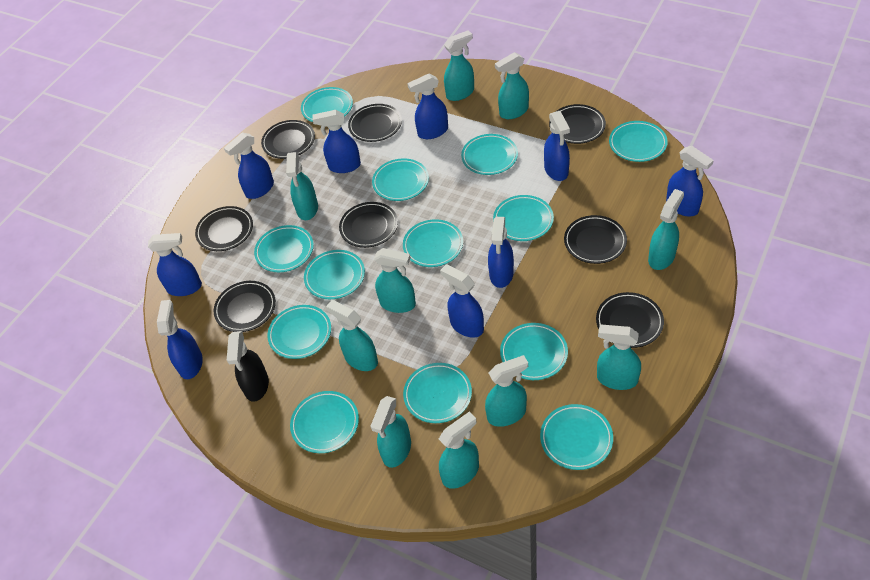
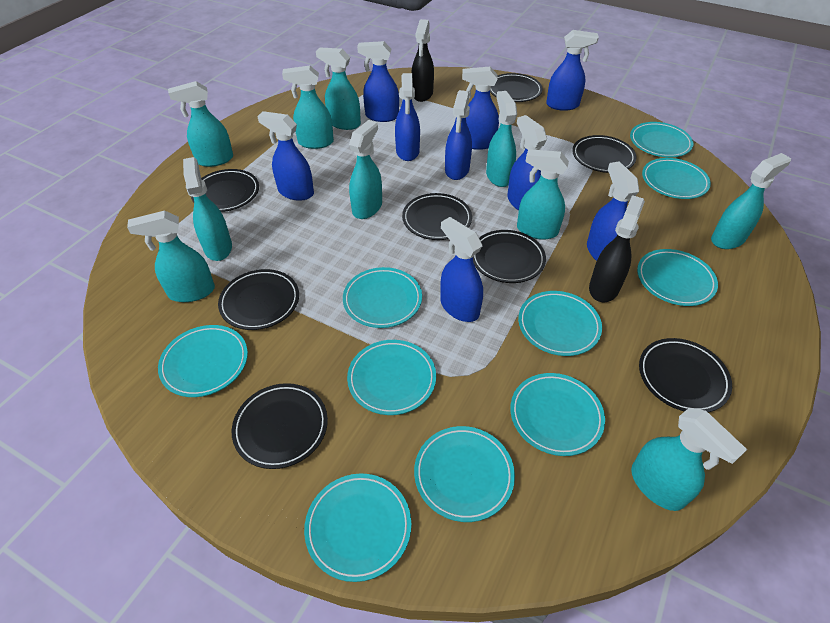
black spray bottle: [227,331,269,402] = 1 -> [411,19,434,102] [589,195,645,302] = 2
turquoise plate: [254,225,314,272] [267,305,331,359] [290,391,359,453] [301,87,353,122] [304,250,365,299] [372,158,429,201] [403,219,463,267] [403,363,472,423] [461,134,518,175] [493,195,554,241] [500,323,568,380] [540,404,613,470] [609,121,668,162] = 13 -> [158,325,248,397] [304,473,411,582] [343,267,422,328] [347,340,436,415] [414,426,515,522] [510,373,605,456] [518,291,602,356] [630,122,693,157] [637,249,718,306] [642,158,711,199] = 10

